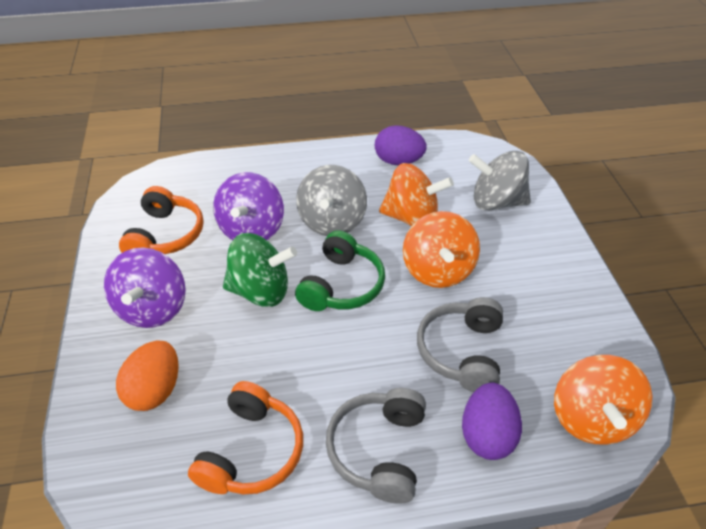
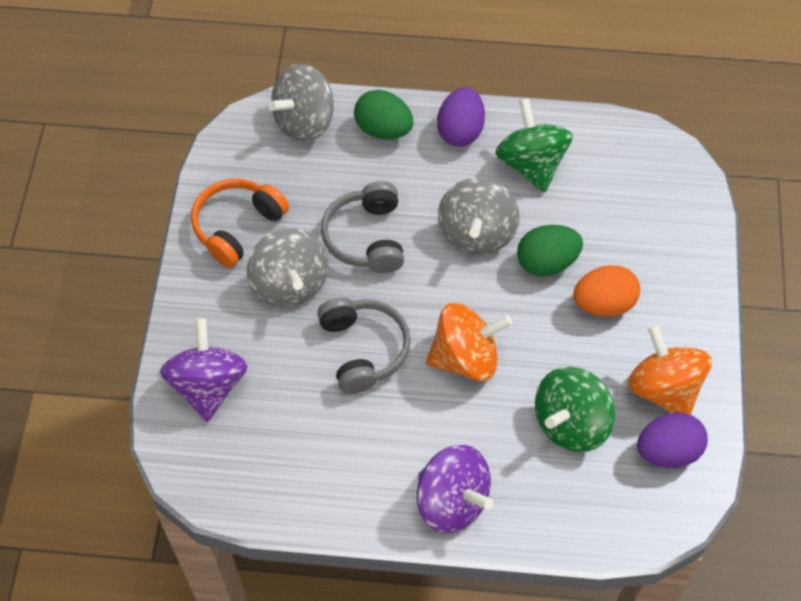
green egg: none = 0 -> [354,90,413,139] [517,225,583,276] = 2
green headphones: [295,230,385,311] = 1 -> none = 0
green spinning top: [223,233,297,307] = 1 -> [495,98,573,193] [535,366,615,452] = 2
grey spinning top: [296,165,367,236] [469,151,531,211] = 2 -> [247,229,329,307] [268,64,334,142] [438,178,519,255] = 3
orange headphones: [119,186,204,254] [188,381,303,494] = 2 -> [191,179,289,268] = 1
orange spinning top: [379,163,454,226] [403,211,480,288] [554,355,652,445] = 3 -> [426,303,512,381] [628,324,712,415] = 2

